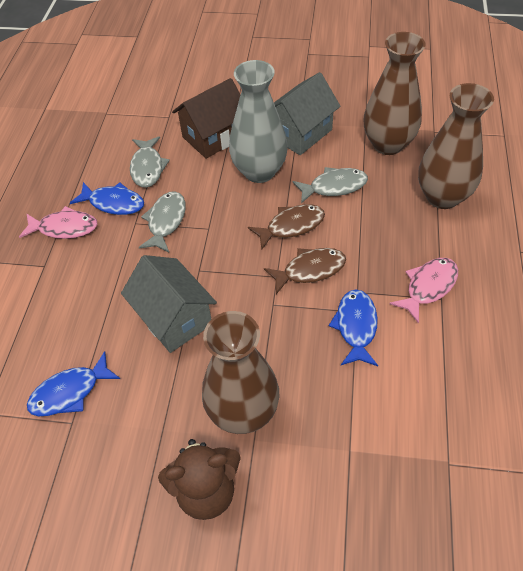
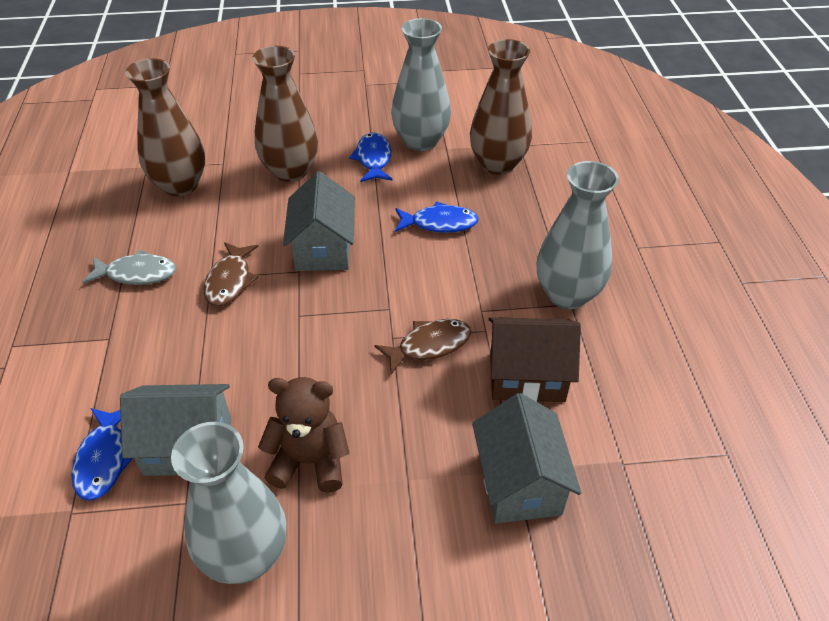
grey fish: [130,136,170,188] [139,191,186,252] [293,167,368,204] = 3 -> [82,249,176,285] = 1
grey house: [121,255,217,353] [274,72,341,155] = 2 -> [120,384,232,476] [283,171,355,271] [472,393,581,524] = 3
grey vase: [229,60,288,183] = 1 -> [171,422,286,584] [391,18,451,151] [537,161,619,309] = 3
pink fish: [19,206,97,239] [390,258,458,323] = 2 -> none = 0

